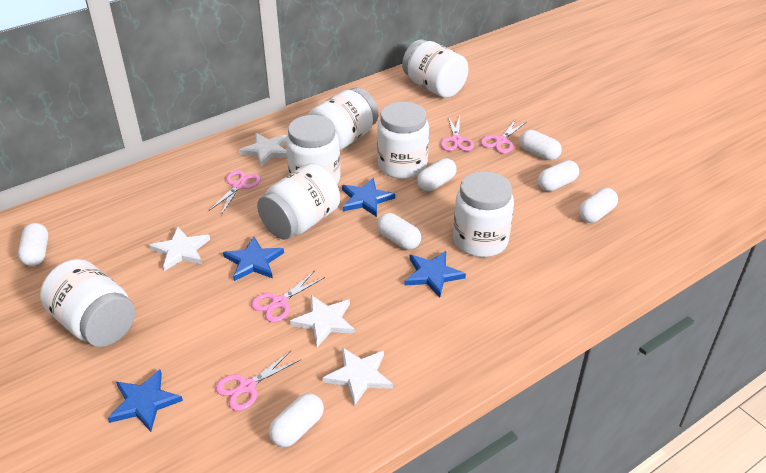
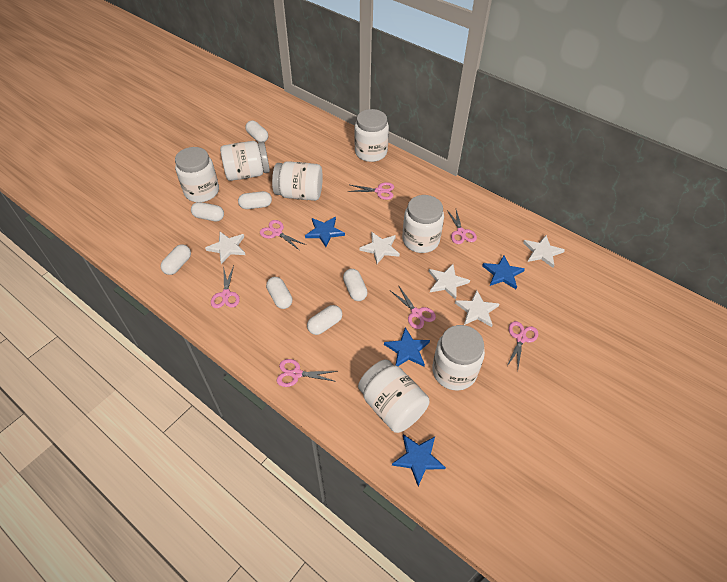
pink scissors: [209,170,261,215] [216,351,300,411] [251,271,325,322] [441,116,474,151] [480,119,527,154] = 5 -> [211,266,240,308] [260,220,306,250] [277,359,338,387] [348,182,394,200] [391,285,436,329] [447,210,477,244] [507,321,538,368] = 7
white star: [149,227,210,271] [239,133,287,167] [290,295,355,347] [323,347,393,406] = 4 -> [205,232,245,264] [359,232,400,264] [429,264,470,300] [455,290,499,327] [523,235,565,268] = 5

